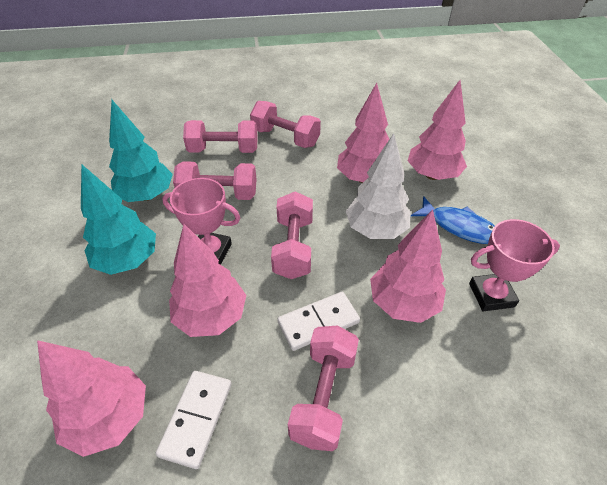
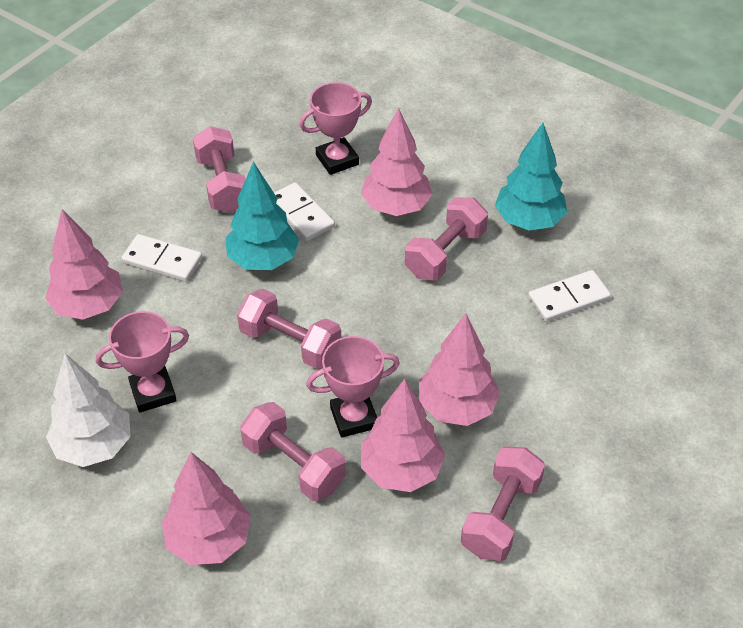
blue fish: [411,197,495,244] = 1 -> none = 0
pink trophy: [162,178,240,265] [469,219,560,311] = 2 -> [96,311,189,413] [299,82,372,175] [306,336,400,438] = 3
white domino: [156,371,232,469] [277,292,360,351] = 2 -> [121,234,202,282] [274,182,335,241] [528,270,611,322] = 3

